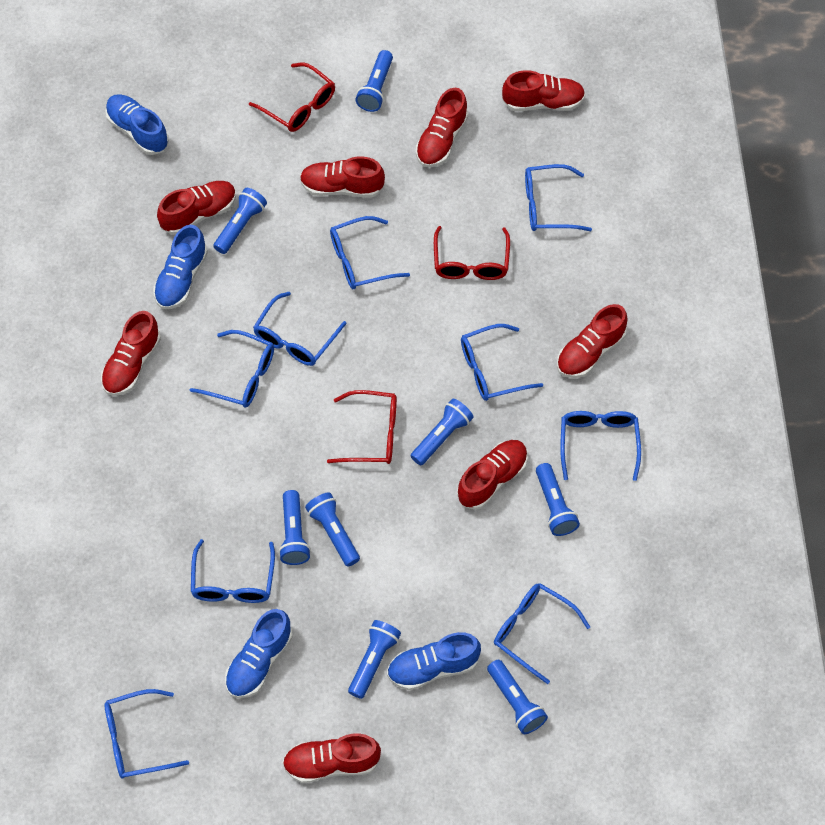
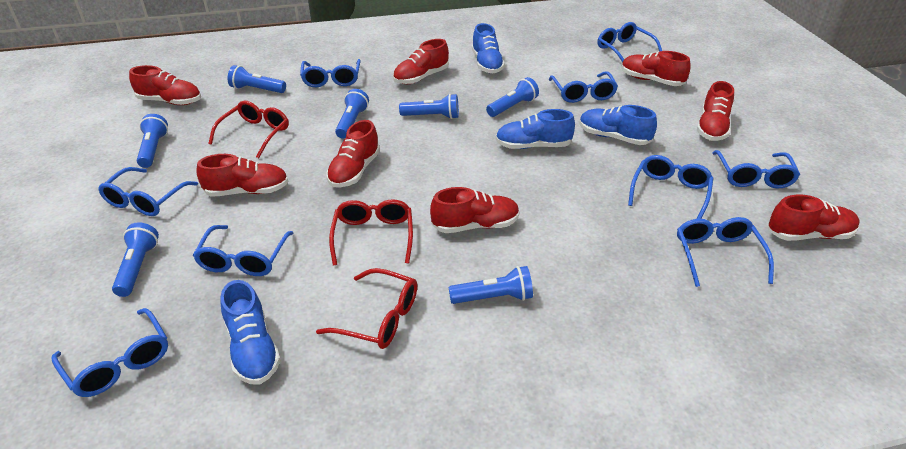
blue flashlight: [213,188,267,254] [279,490,311,565] [305,492,360,566] [348,620,401,699] [355,50,393,112] [411,399,474,465] [487,660,548,734] [536,463,580,536] = 8 -> [112,223,159,297] [137,114,168,168] [228,65,286,93] [335,89,369,139] [399,94,459,119] [448,266,533,304] [486,77,539,117] = 7

